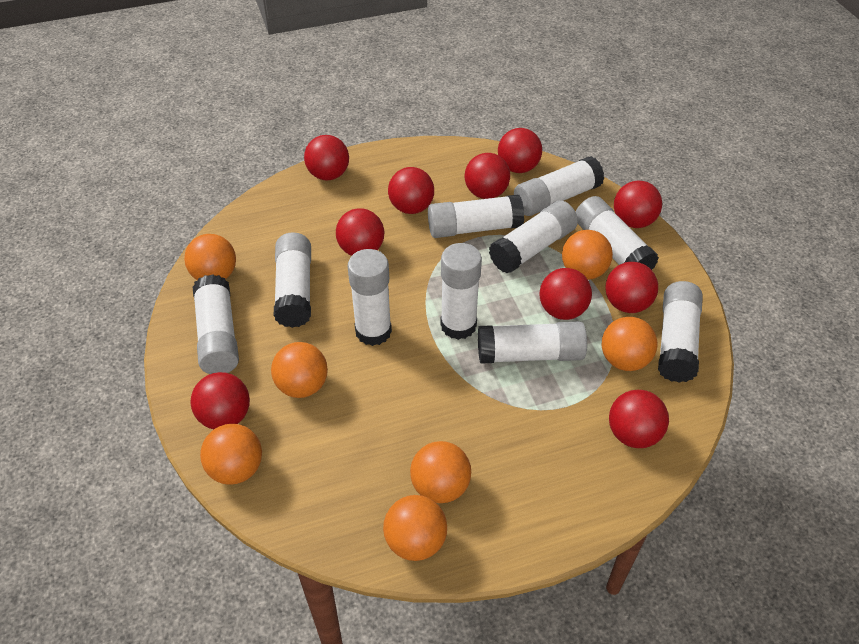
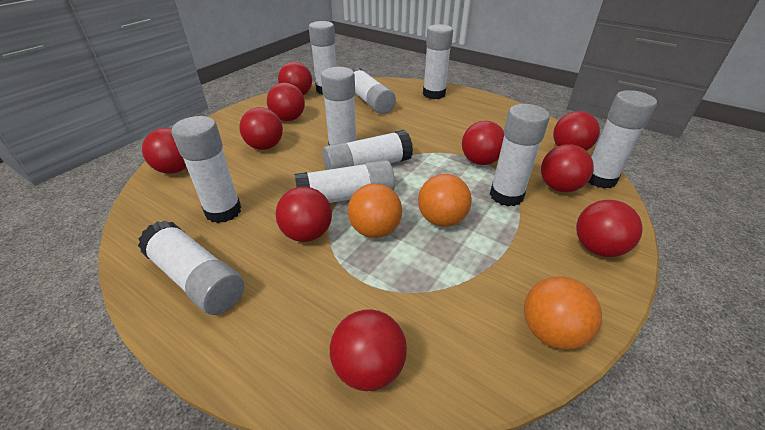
orange ball: [184,234,236,280] [200,424,262,485] [271,342,328,398] [383,495,447,561] [410,441,471,503] [562,230,613,280] [601,317,658,371] = 7 -> [348,183,402,238] [418,174,472,227] [524,277,602,350] = 3

